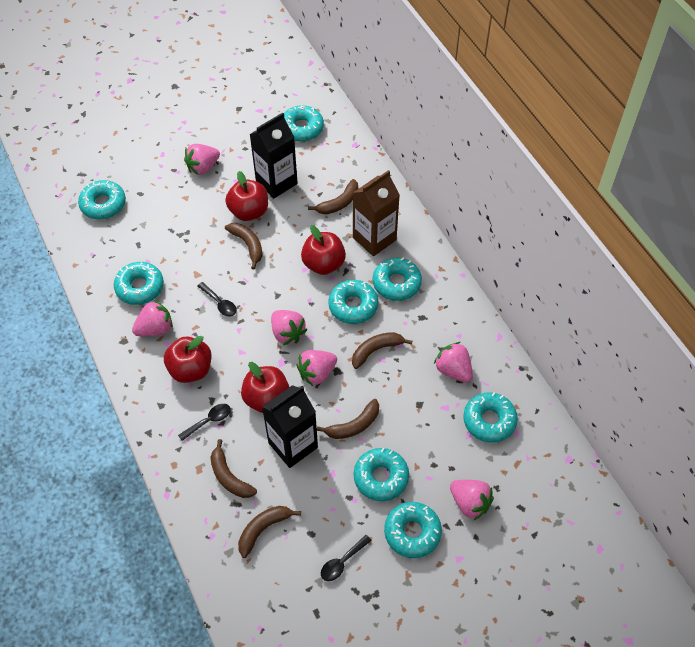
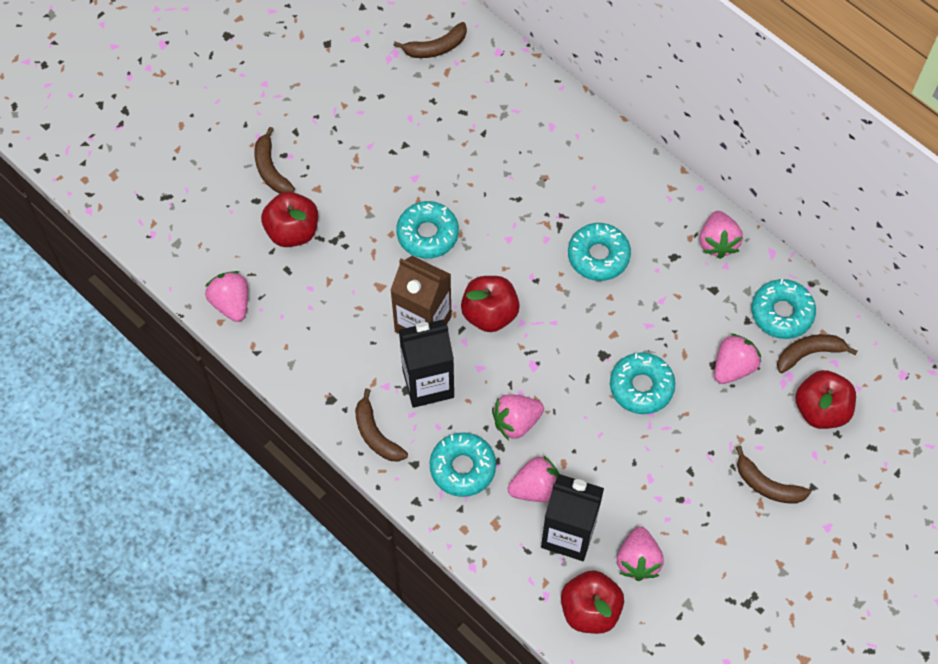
black spoon: [178,404,231,441] [197,282,237,317] [321,535,372,581] = 3 -> none = 0
brown banana: [210,439,257,498] [225,223,263,269] [238,506,301,558] [308,179,358,214] [317,399,379,439] [352,332,412,369] = 6 -> [254,127,295,193] [355,388,408,461] [393,22,467,58] [736,446,811,504] [777,334,857,373] = 5
turquoise donut: [78,180,126,219] [114,262,164,305] [284,105,324,141] [328,280,378,324] [354,448,409,501] [373,257,422,301] [384,502,442,558] [463,392,518,443] = 8 -> [396,201,459,259] [430,432,496,497] [568,223,631,281] [610,352,675,414] [752,279,816,339] = 5

